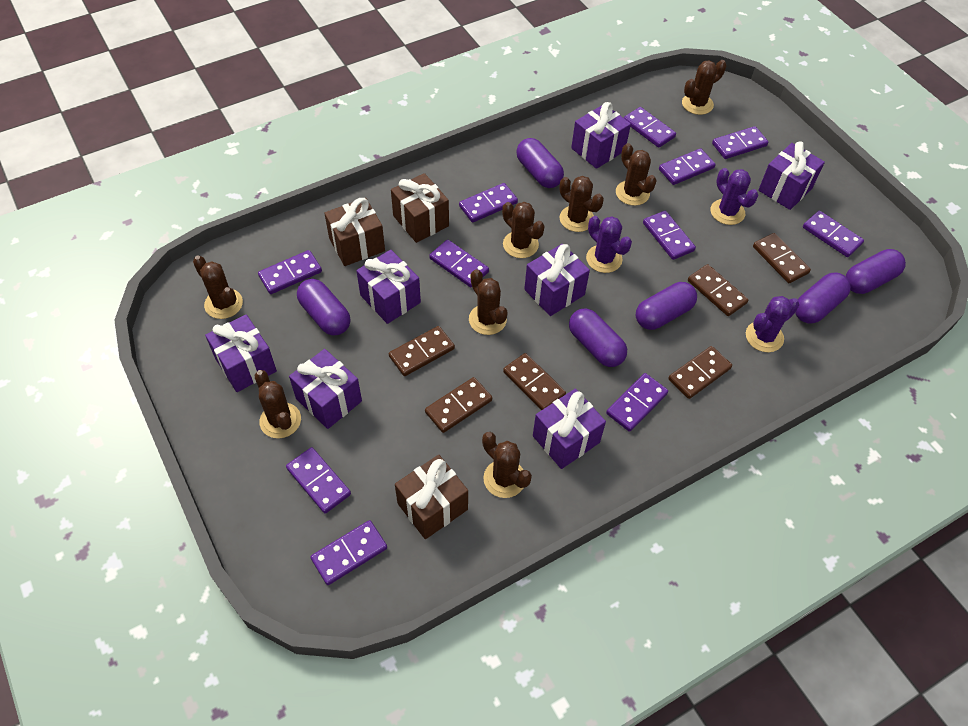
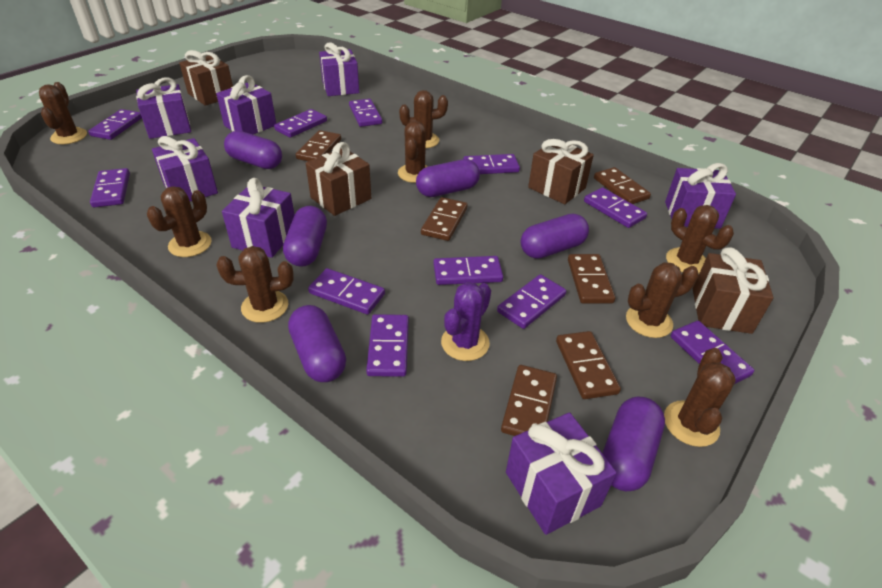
brown gift: [324,198,385,266] [391,173,449,243] [395,455,468,539] = 3 -> [179,50,233,106] [306,142,371,216] [528,139,594,204] [693,247,774,334] = 4
purple cactus: [586,216,632,273] [711,168,758,225] [746,296,799,352] = 3 -> [441,282,491,361] = 1

